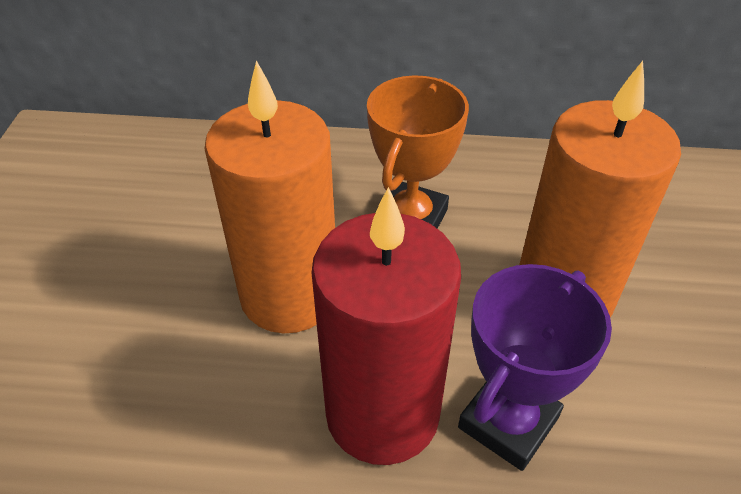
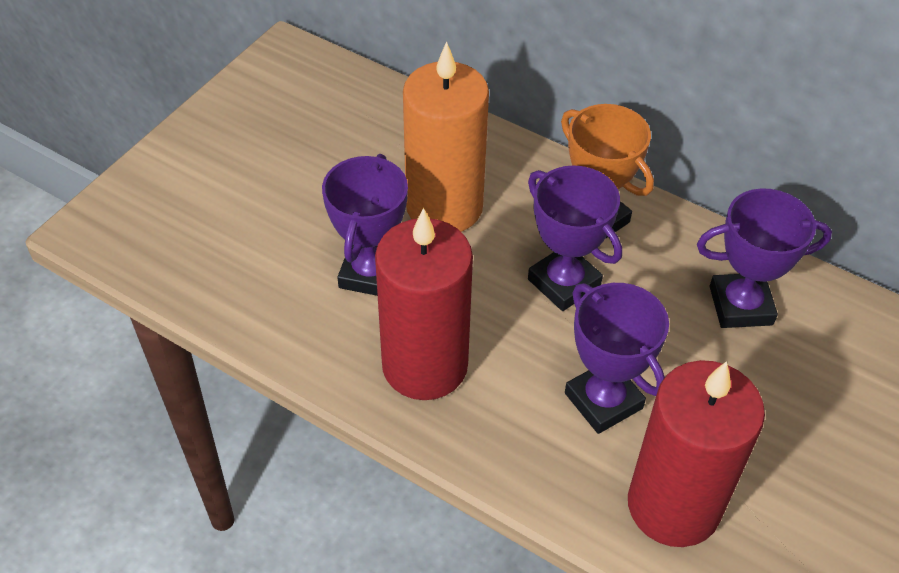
orange candle: [205,60,335,333] [519,61,681,317] = 2 -> [403,41,489,232] = 1
purple trophy: [458,264,612,471] = 1 -> [322,154,408,296] [528,165,622,311] [565,283,669,434] [697,188,832,328] = 4
red candle: [311,187,461,465] = 1 -> [375,208,473,400] [628,360,765,547] = 2

